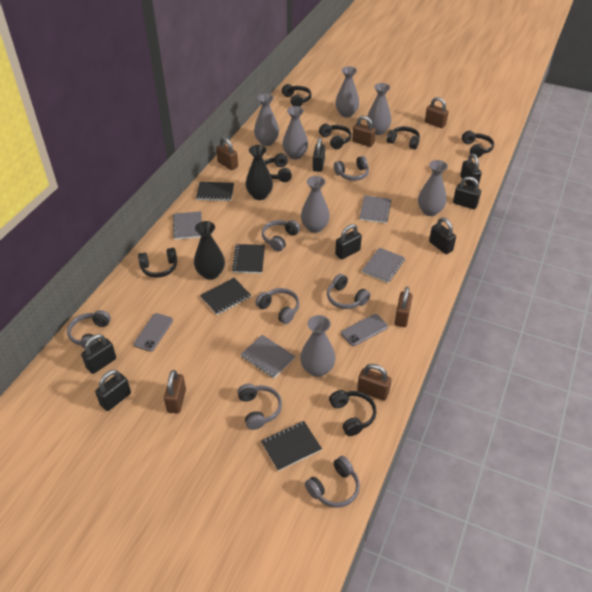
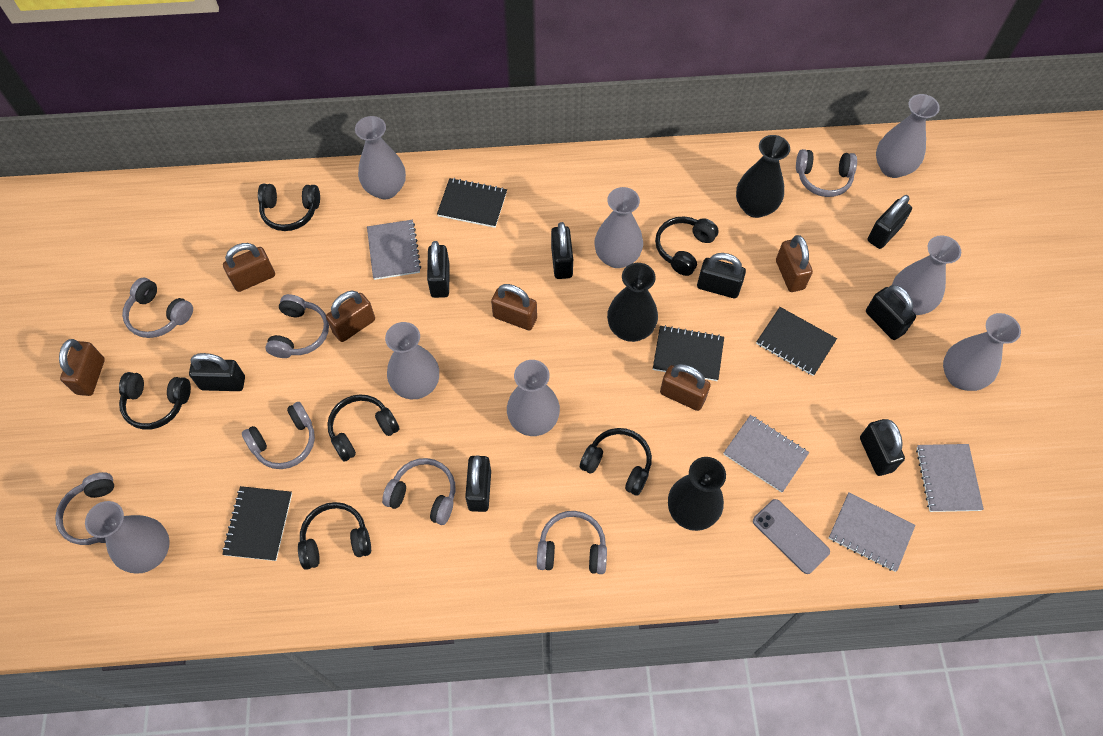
black headphones: [138,248,177,278] [264,153,292,182] [282,84,311,107] [319,124,352,149] [329,390,376,436] [387,126,420,149] [462,131,494,158] = 7 -> [119,372,191,430] [258,184,320,231] [298,502,371,570] [327,394,399,462] [580,428,652,496] [655,216,719,276] = 6
black padlock: [81,334,116,374] [95,370,131,411] [313,137,325,172] [335,224,362,260] [429,218,456,254] [453,176,481,209] [460,154,482,187] = 7 -> [189,353,245,391] [427,241,450,298] [465,455,491,512] [551,222,573,279] [697,253,746,298] [860,419,905,476] [866,285,916,340] [867,195,912,249] = 8
black vase: [194,221,225,280] [245,145,273,200] = 2 -> [607,263,658,342] [668,457,726,531] [736,135,790,218] = 3
grey phone: [134,313,173,352] [341,314,388,346] = 2 -> [753,499,830,574] = 1
grey vase: [254,94,279,146] [283,106,308,160] [300,315,335,377] [301,176,330,233] [335,66,359,117] [367,83,391,135] [418,160,448,216] = 7 -> [85,501,170,574] [355,116,406,199] [385,322,439,399] [507,360,560,436] [594,187,643,268] [876,94,940,178] [892,235,961,315] [943,313,1021,391] = 8

